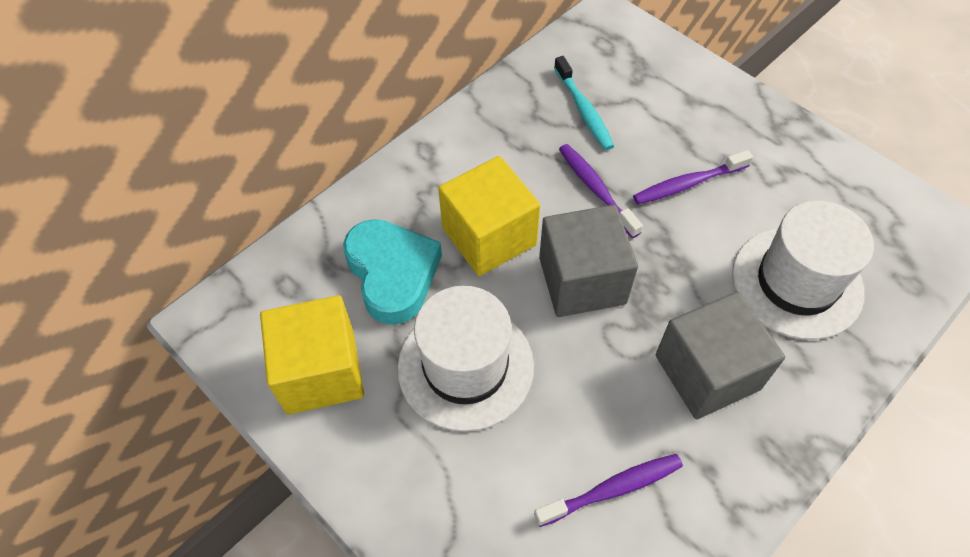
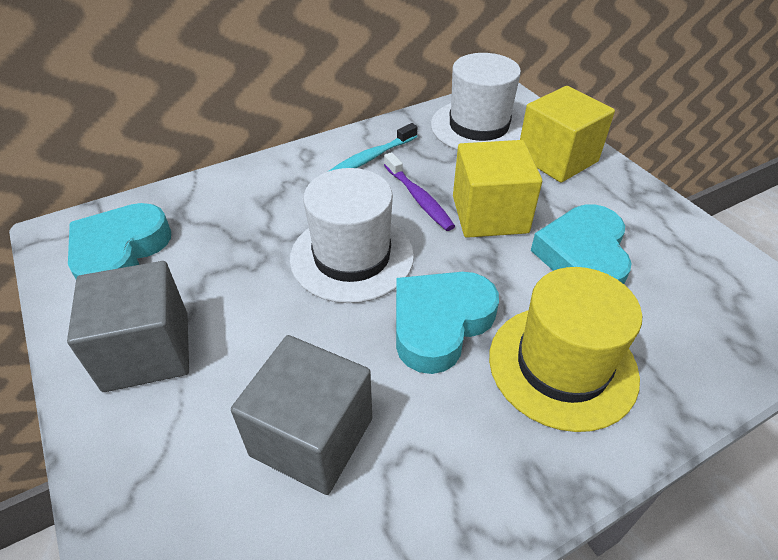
purple toothbrush: [534,454,683,527] [559,144,643,238] [633,150,753,205] = 3 -> [384,152,455,231] = 1
turquoise heart: [343,219,442,325] = 1 -> [68,203,171,279] [396,272,499,374] [531,204,632,284] = 3
yellow hat: none = 0 -> [489,267,642,432] = 1

